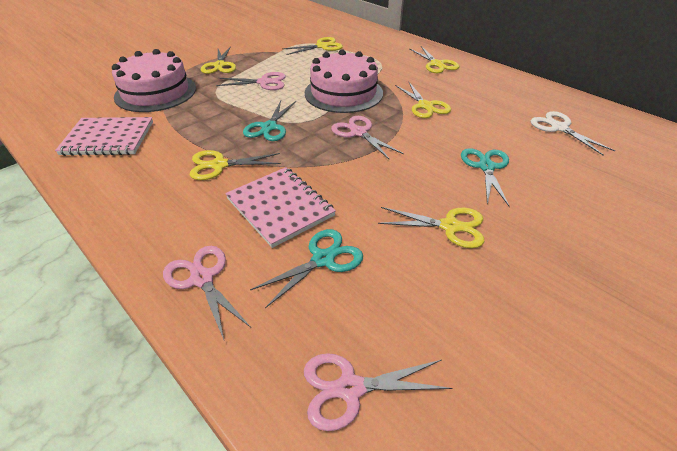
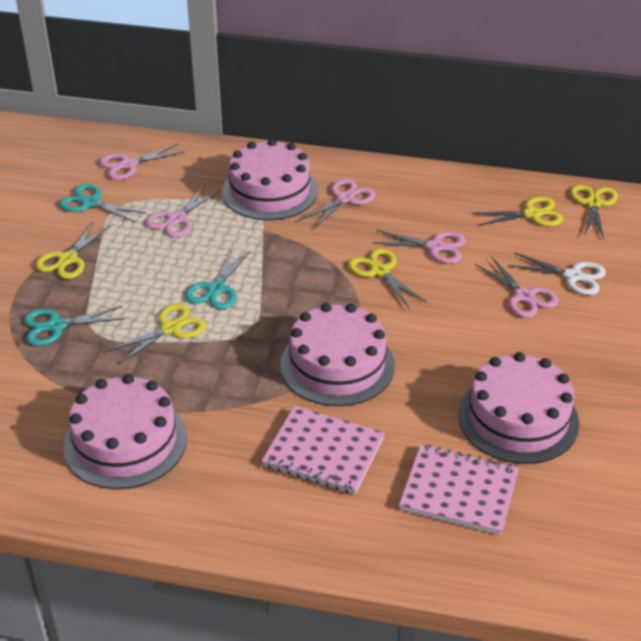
pink cake: [112,49,196,112] [305,49,383,113] = 2 -> [63,374,187,489] [222,139,318,220] [280,303,395,406] [458,352,579,464] = 4
pink scissors: [163,246,251,340] [216,72,286,90] [304,353,452,431] [331,116,404,160] = 4 -> [99,144,185,180] [146,186,220,238] [299,179,375,229] [372,230,466,264] [475,256,559,318] = 5
yellow scissors: [190,150,281,180] [201,46,236,74] [283,37,343,55] [378,207,484,248] [395,81,451,118] [410,46,459,73] = 6 -> [36,222,111,279] [107,304,206,364] [348,248,427,308] [471,197,564,226] [571,185,618,239] = 5

